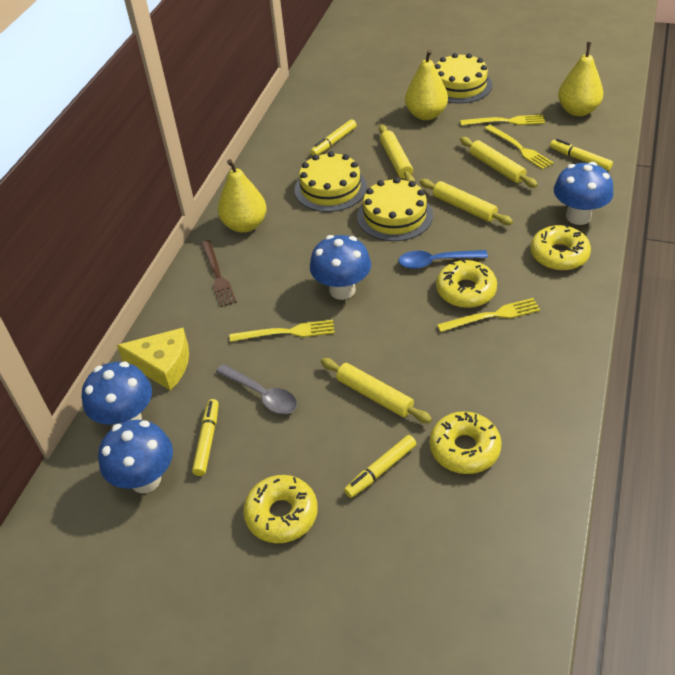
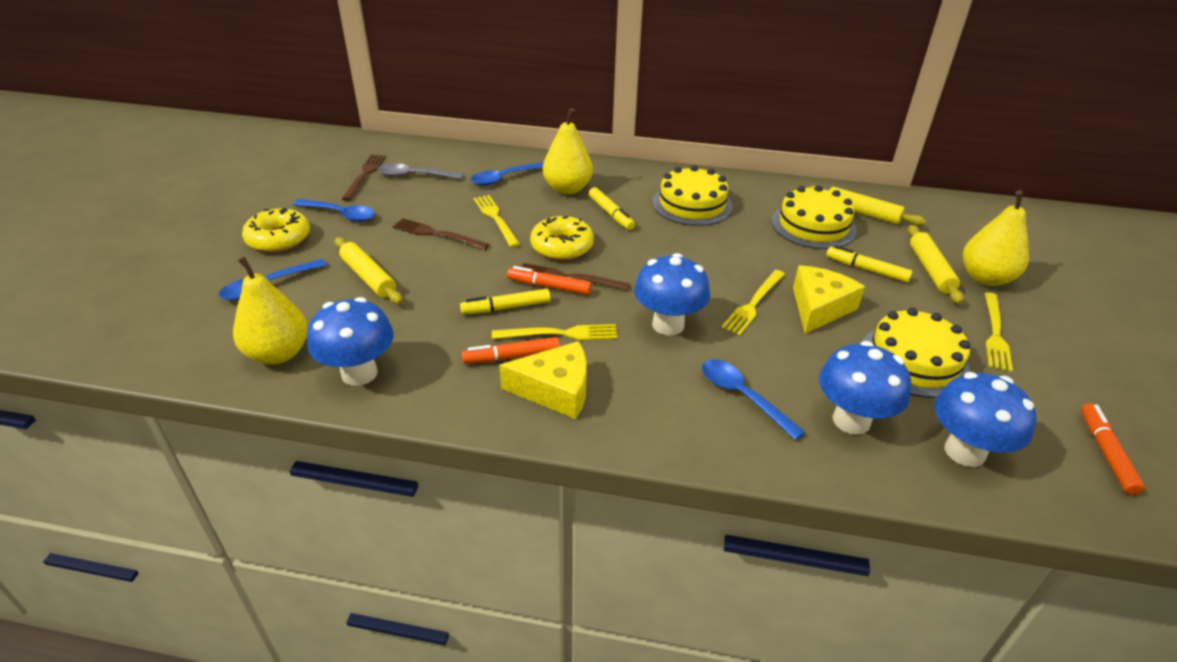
blue spoon: [398,250,488,269] = 1 -> [219,259,327,300] [293,199,375,222] [470,162,544,186] [702,359,805,440] = 4
brown fork: [201,240,237,307] = 1 -> [342,155,386,201] [393,218,490,250] [521,263,630,291] = 3
orange marker: none = 0 -> [462,337,560,364] [507,266,592,295] [1081,403,1145,495] = 3
yellow cheese: [117,328,189,391] = 1 -> [499,341,587,419] [793,265,865,334] = 2
yellow donut: [243,475,318,543] [430,411,501,474] [436,259,497,308] [530,224,591,271] = 4 -> [242,207,310,252] [530,216,594,260] = 2
yellow marker: [192,399,219,476] [310,119,357,156] [344,435,417,498] [550,139,613,171] = 4 -> [460,289,551,314] [589,187,635,230] [826,245,912,282] = 3
yellow rolling pin: [321,358,432,423] [379,125,415,182] [420,179,513,225] [460,137,538,188] = 4 -> [335,237,403,304] [808,186,926,226] [908,225,964,304] = 3

